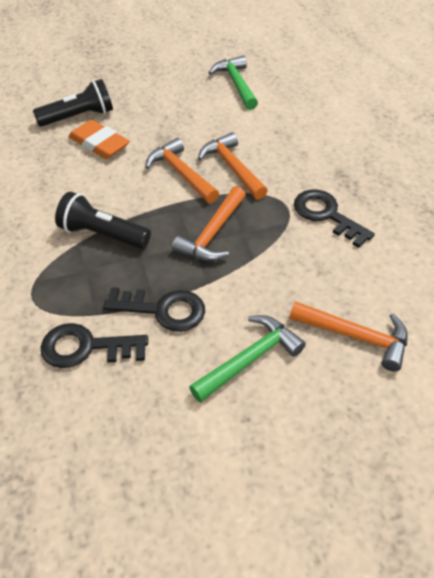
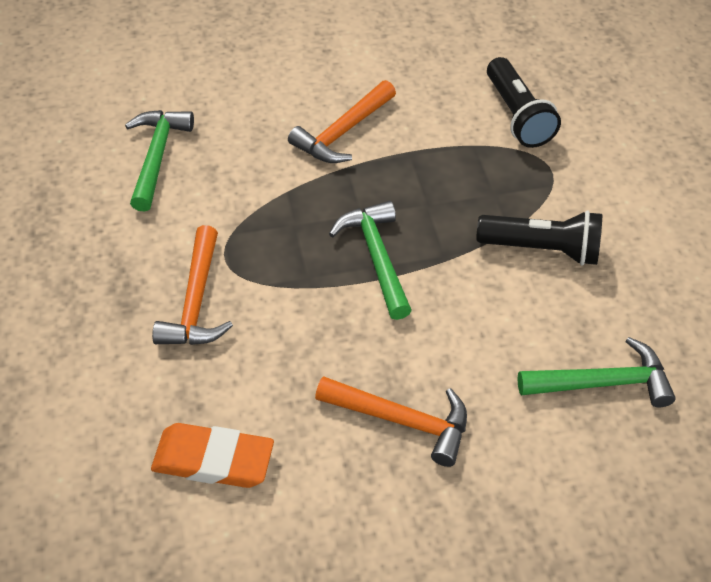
black key: [41,323,148,368] [103,287,205,332] [294,189,375,248] = 3 -> none = 0
green hammer: [189,315,306,403] [208,55,258,110] = 2 -> [125,110,194,212] [329,201,412,320] [518,337,676,408] = 3
orange hammer: [145,138,219,203] [172,186,246,261] [198,132,268,200] [290,301,408,372] = 4 -> [152,225,233,345] [288,80,396,163] [315,376,467,467] = 3

